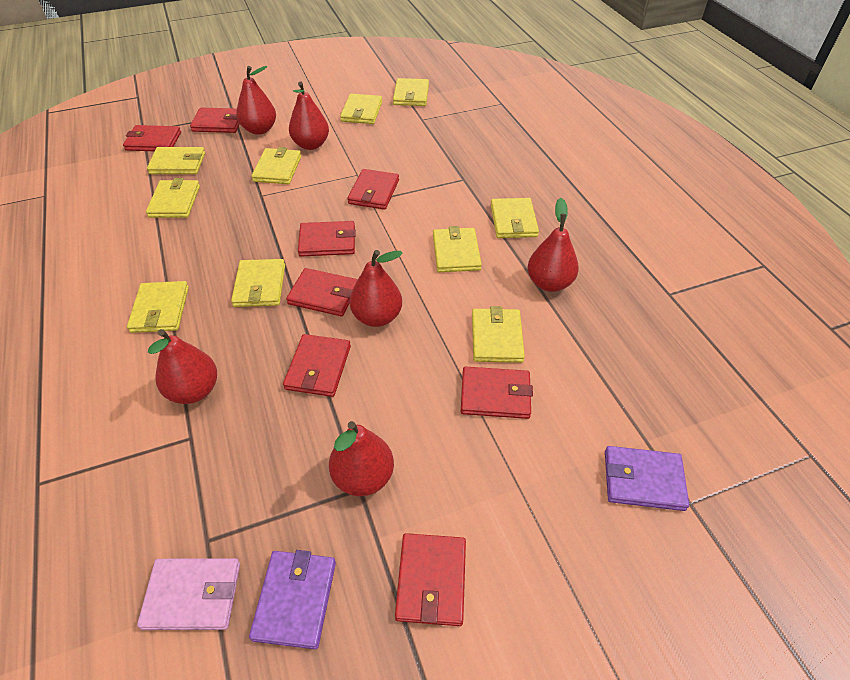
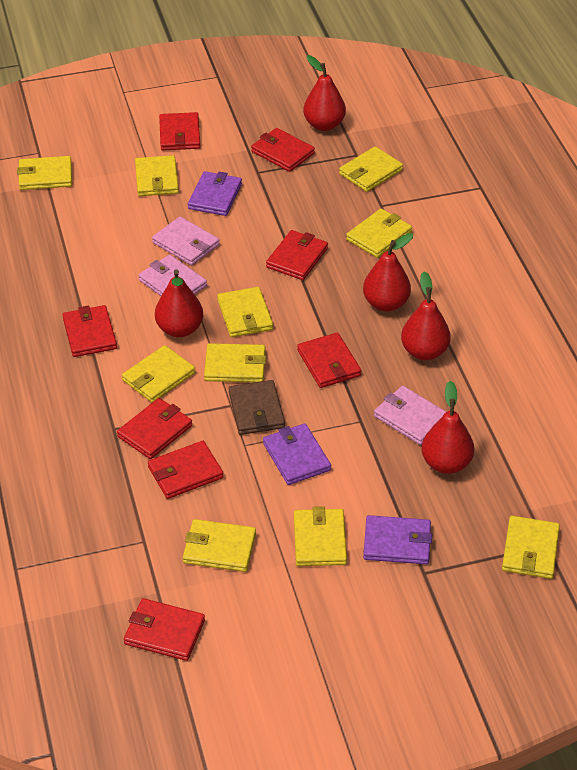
brown wallet: none = 0 -> [228,380,285,435] = 1
pink wallet: [137,558,240,630] = 1 -> [138,255,207,296] [152,216,220,265] [374,386,446,445] = 3
purple wallet: [249,550,336,649] [605,446,689,511] = 2 -> [188,171,242,216] [263,423,331,485] [363,515,432,564] = 3
red pear: [148,329,217,404] [236,66,276,135] [289,81,329,150] [329,421,394,496] [350,250,403,327] [528,198,579,292] = 6 -> [155,269,203,337] [303,55,346,131] [363,233,413,312] [401,271,451,360] [421,381,474,474] = 5

